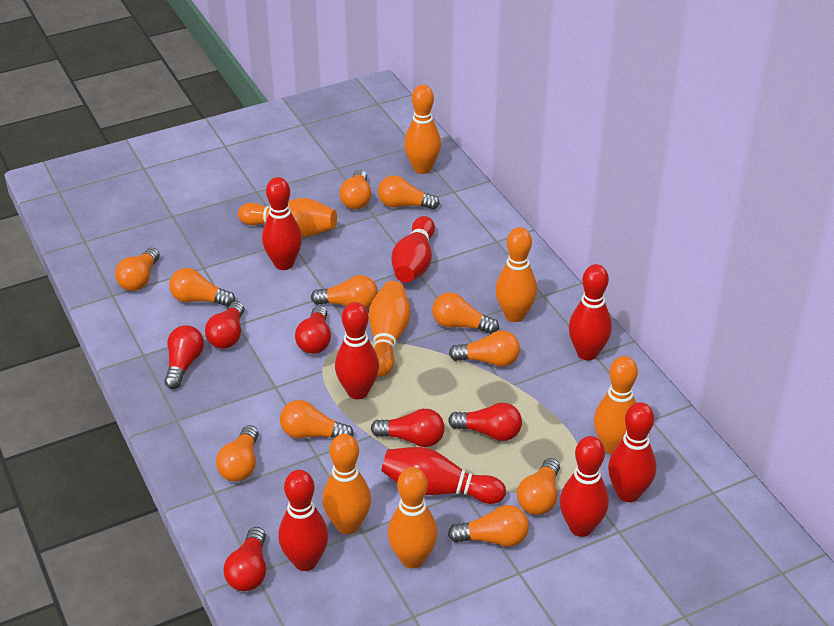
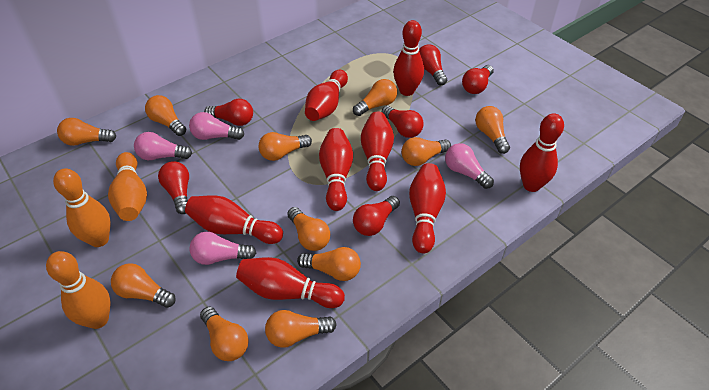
orange bowling pin: [238,198,337,237] [322,434,371,534] [369,281,411,376] [388,467,438,568] [404,85,441,174] [495,227,537,322] [594,356,638,455] = 7 -> [46,251,111,329] [53,168,111,247] [108,152,147,221] = 3
pink light bulb: none = 0 -> [134,132,192,160] [189,112,244,140] [190,232,256,265] [445,143,494,189] = 4

